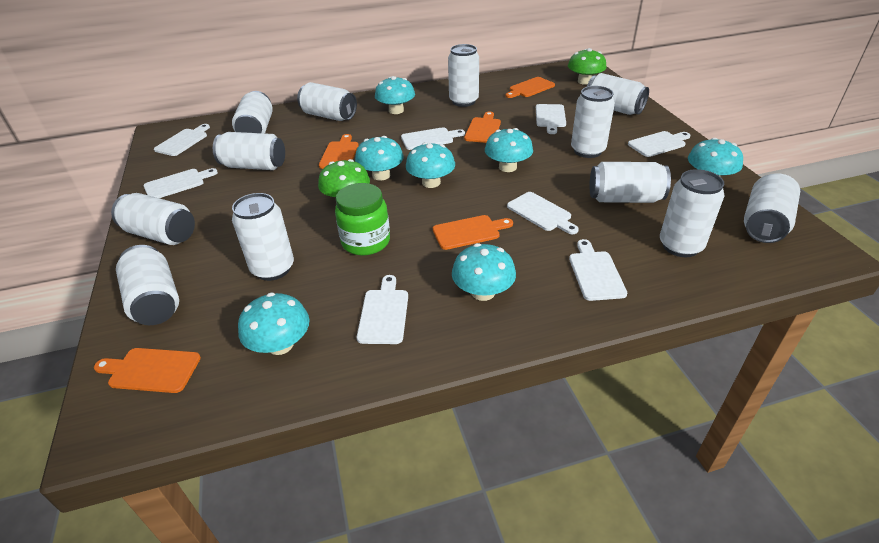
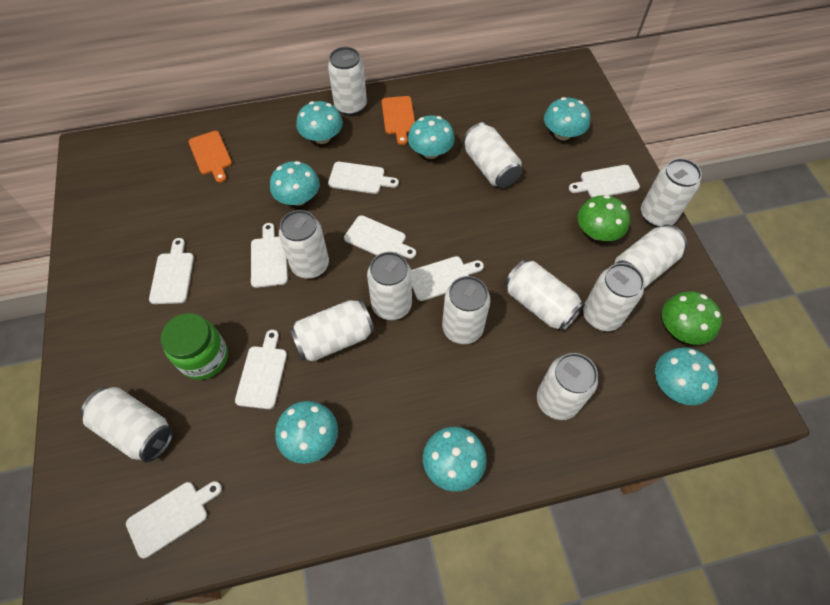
orange cutting board: [94,348,201,393] [319,134,359,169] [433,215,513,250] [464,111,501,143] [506,77,555,98] = 5 -> [189,131,232,183] [382,96,415,145] = 2

